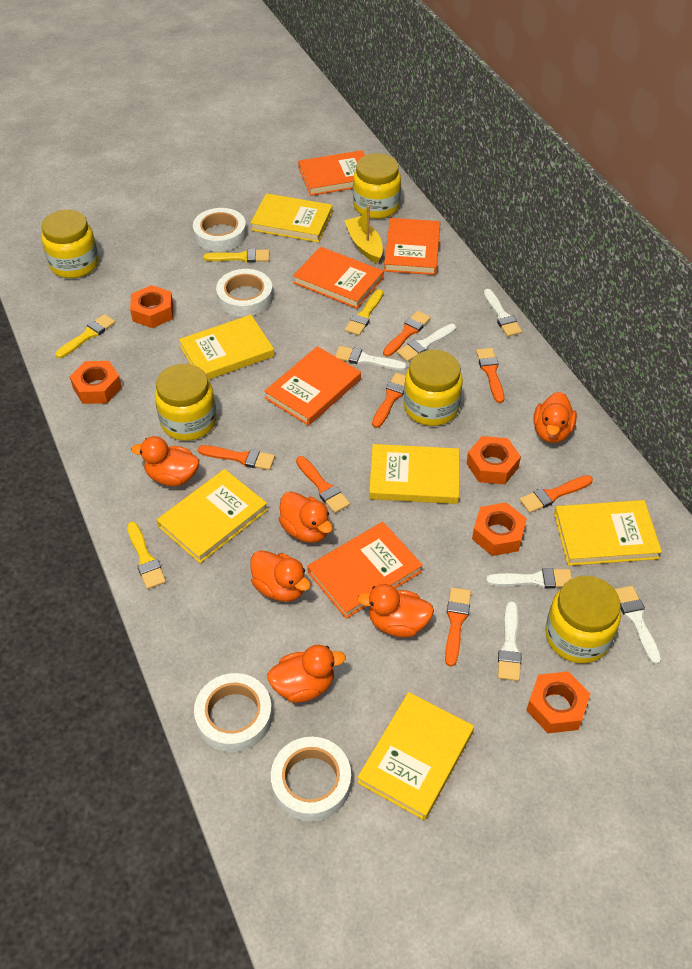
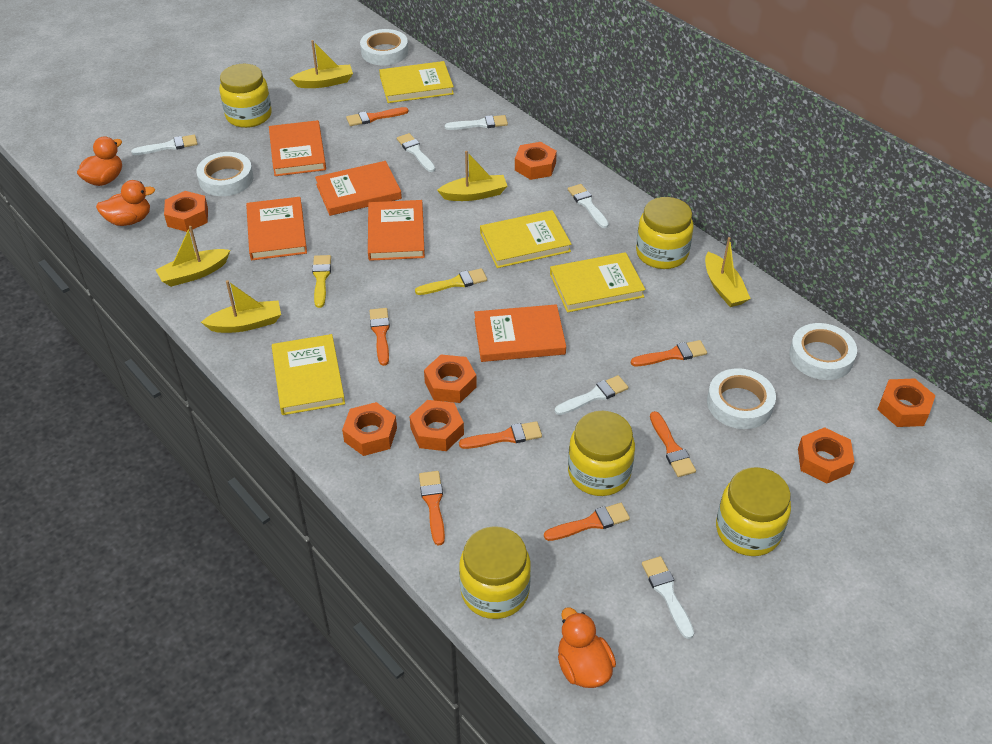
orange duck: [131,436,199,486] [251,550,311,602] [267,645,346,703] [279,491,333,543] [357,584,434,637] [533,392,577,443] = 6 -> [77,136,122,186] [96,180,155,226] [558,607,616,688] = 3
orange nut: [70,361,122,404] [130,285,173,328] [467,436,521,484] [472,502,527,556] [526,671,590,733] = 5 -> [164,191,208,232] [342,402,397,456] [409,400,464,451] [424,355,477,403] [515,142,557,180] [798,427,855,483] [877,378,936,427] = 7
yellow boat: [344,205,383,263] = 1 -> [156,226,230,287] [201,280,281,333] [290,40,353,88] [437,151,507,201] [705,237,751,307] = 5
yellow book: [157,469,268,563] [179,315,274,380] [251,193,333,243] [357,692,474,820] [369,444,459,504] [554,500,662,566] = 6 -> [272,334,345,415] [379,61,454,103] [480,210,571,268] [550,252,645,313] = 4
yellow brush: [55,314,116,358] [127,521,166,589] [203,249,269,263] [345,289,383,336] = 4 -> [312,255,331,308] [415,268,487,295] = 2

